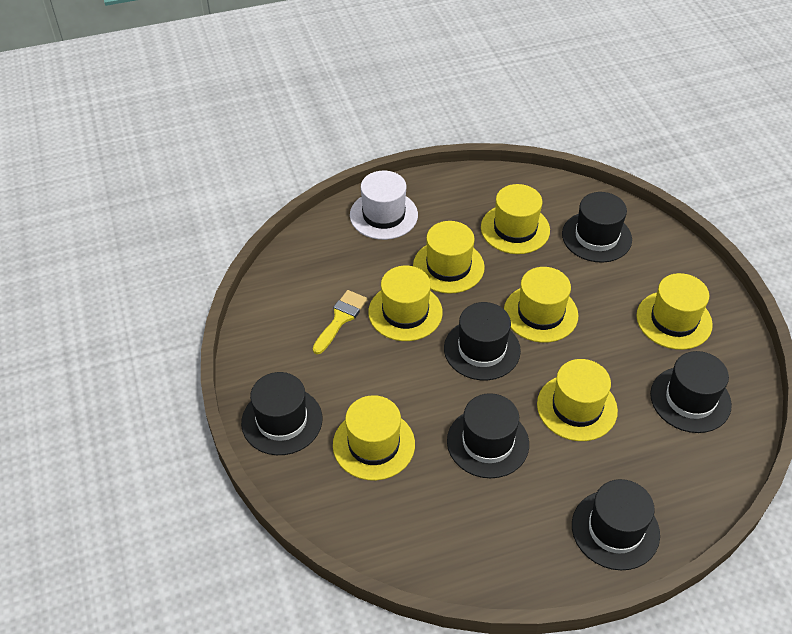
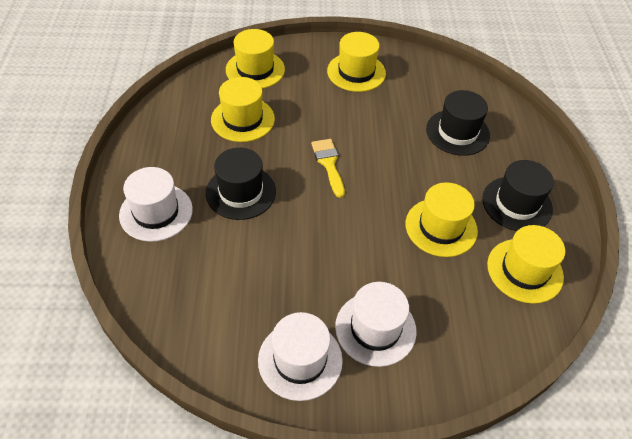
black hat: [241,372,322,455] [444,302,521,380] [447,393,529,478] [562,192,632,263] [572,479,660,570] [650,351,732,433] = 6 -> [206,148,276,220] [426,90,490,156] [482,160,554,231] = 3
white hat: [350,170,418,240] = 1 -> [119,167,193,242] [258,312,343,401] [335,282,416,367] = 3
yellow hat: [333,395,415,480] [368,266,443,341] [413,221,485,294] [481,184,550,254] [504,267,578,343] [537,359,618,441] [637,273,713,350] = 7 -> [211,77,275,142] [226,29,285,89] [327,32,386,92] [406,182,478,257] [487,225,565,304] = 5

